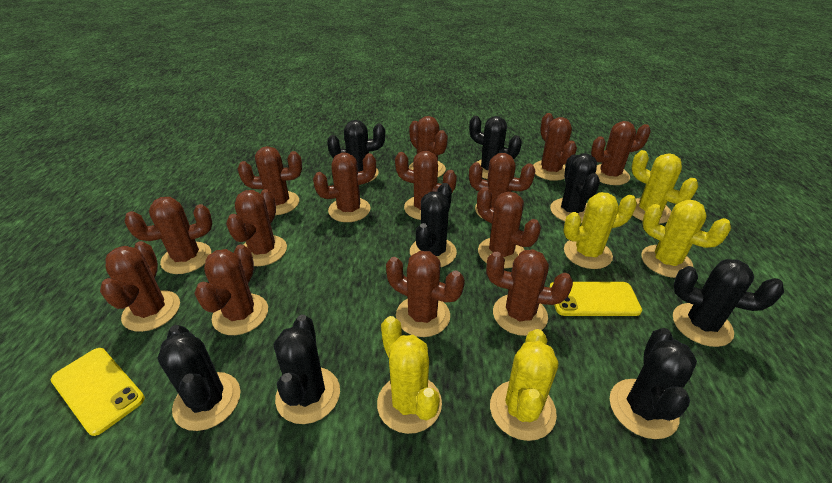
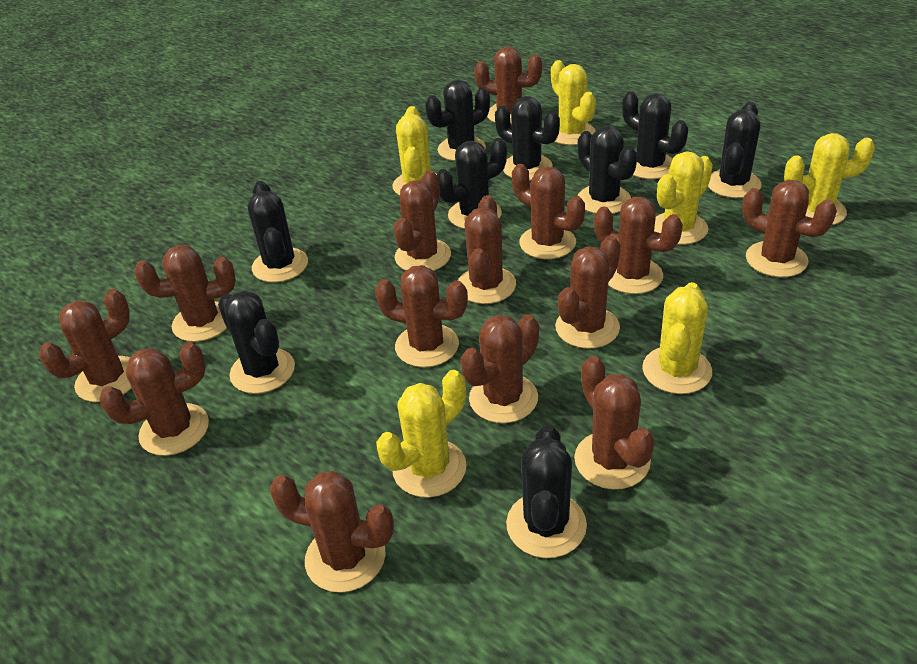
black cactus: [158,325,240,431] [274,315,340,424] [327,120,385,183] [410,183,457,267] [469,116,522,179] [550,153,600,223] [610,328,697,439] [673,259,784,347] = 8 -> [218,291,295,394] [248,181,308,282] [425,80,490,161] [437,138,507,229] [495,96,560,180] [506,424,587,558] [578,125,637,214] [622,91,688,179] [708,102,761,198] = 9
yellow cactus: [377,316,442,434] [490,329,558,441] [563,192,637,269] [632,150,699,224] [641,200,731,278] = 5 -> [376,370,467,498] [392,106,437,196] [551,60,596,145] [642,282,712,394] [654,151,713,245] [784,133,875,225] = 6
yellow phone: [51,348,145,436] [550,282,642,316] = 2 -> none = 0

